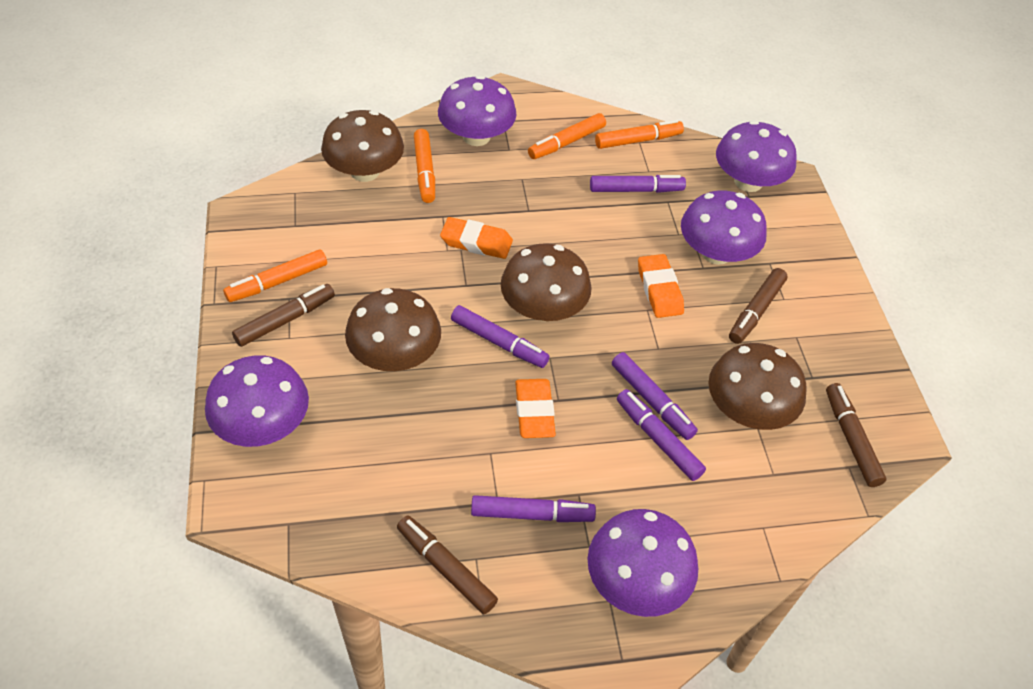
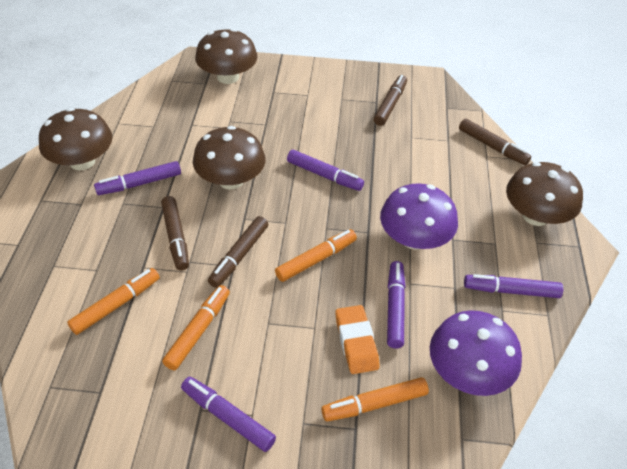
orange eraser: [440,217,513,259] [515,379,556,438] [638,254,684,318] = 3 -> [335,305,380,374] = 1
purple mushroom: [205,355,309,447] [438,75,516,146] [588,509,698,617] [681,190,767,265] [716,120,797,192] = 5 -> [380,183,458,250] [430,310,522,396] = 2

